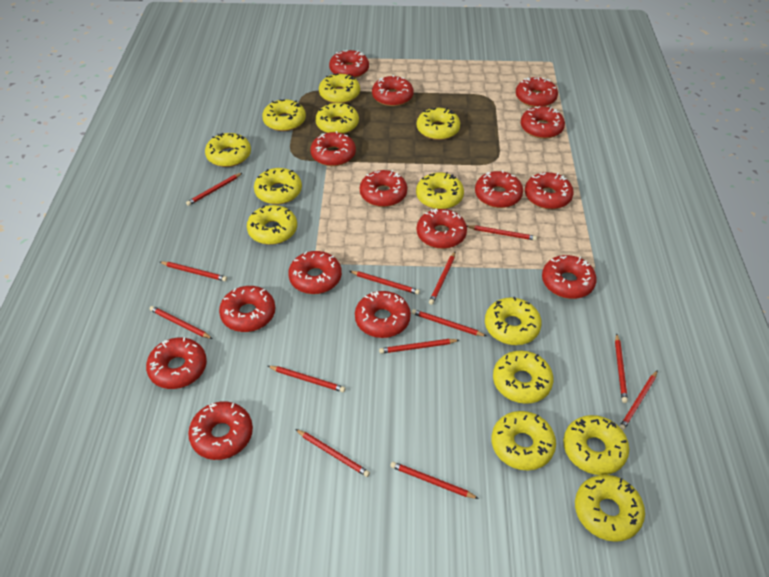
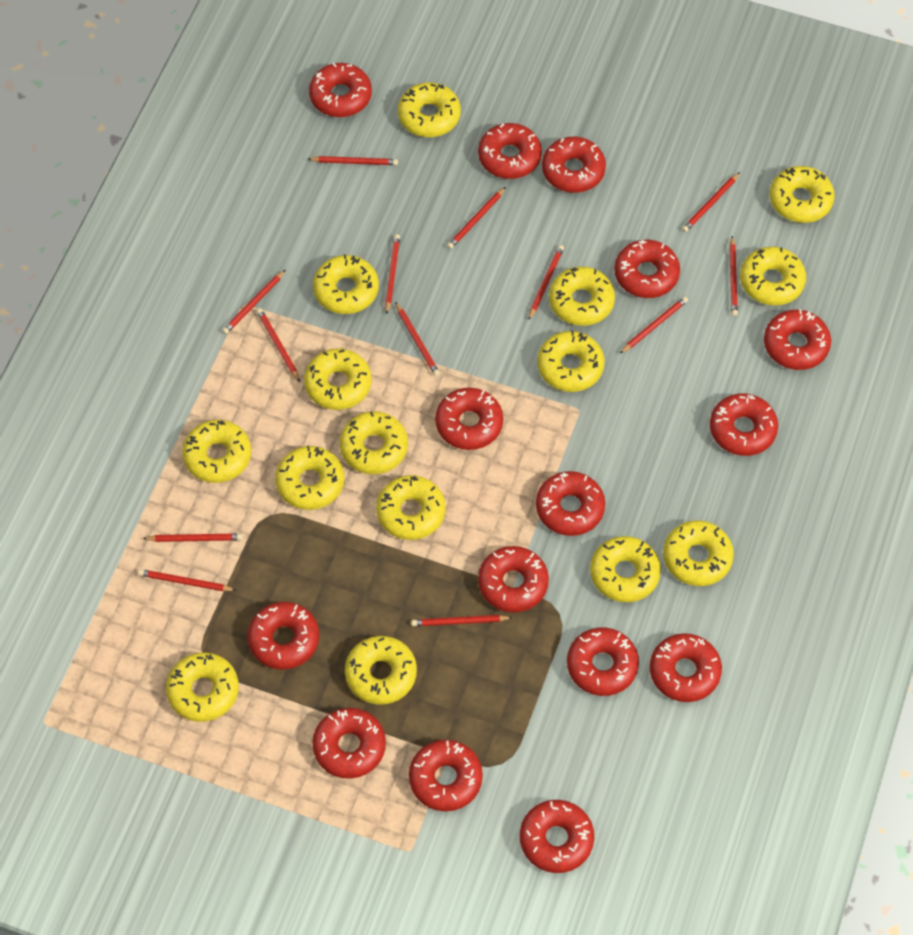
yellow donut: [205,133,251,167] [247,205,297,245] [254,168,302,205] [262,99,306,131] [315,103,359,134] [319,74,360,103] [416,172,464,209] [417,108,460,140] [485,297,542,345] [491,411,556,471] [493,351,553,404] [563,415,629,475] [575,475,645,542] = 13 -> [166,652,239,722] [182,420,251,483] [275,446,344,510] [304,348,372,410] [313,254,379,314] [340,411,408,474] [345,636,417,705] [376,475,446,540] [398,82,461,137] [537,331,605,392] [549,266,615,326] [590,536,661,602] [663,521,734,586] [740,247,806,305] [770,166,835,223] = 15

